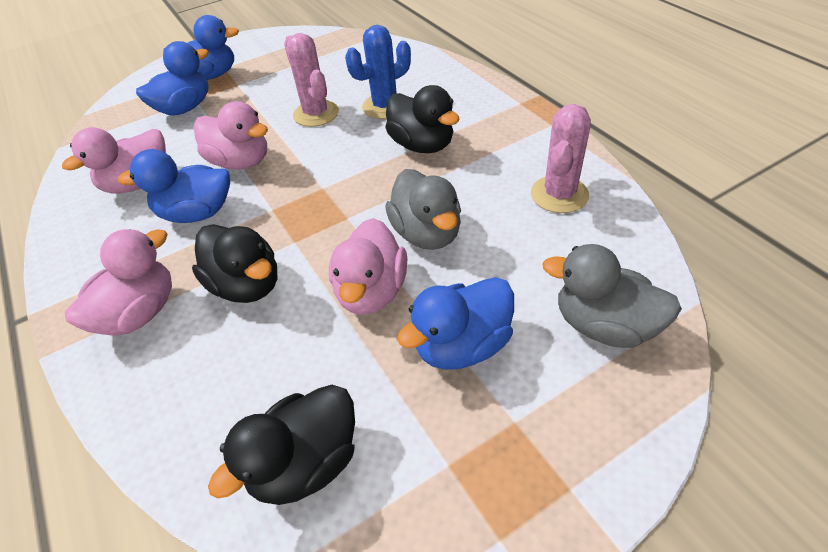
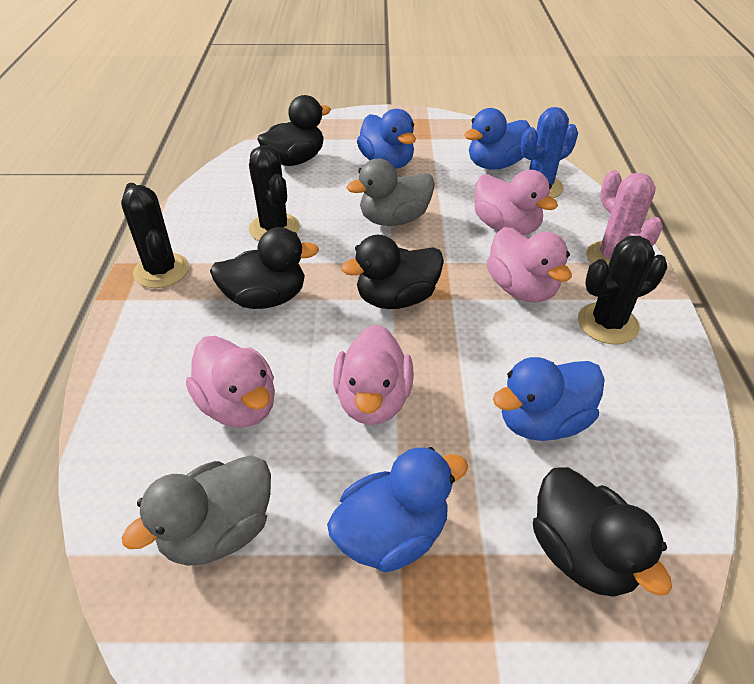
black cactus: none = 0 -> [121,183,189,288] [249,145,300,241] [578,236,667,344] = 3
black duck: [192,224,277,303] [208,385,355,505] [385,85,460,153] = 3 -> [210,227,319,309] [257,95,331,166] [341,235,444,309] [533,467,672,597] = 4
pink cactus: [284,33,339,127] [531,104,591,213] = 2 -> [587,170,663,265] = 1

